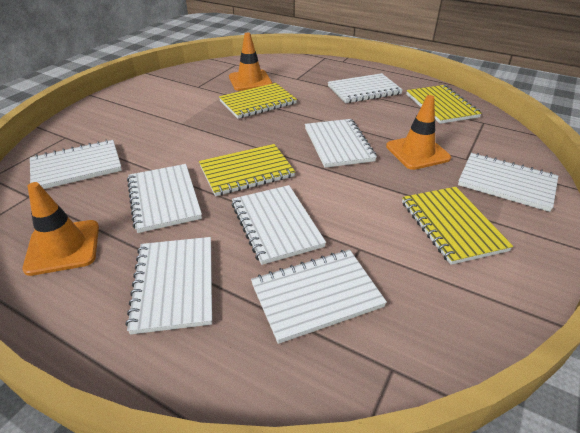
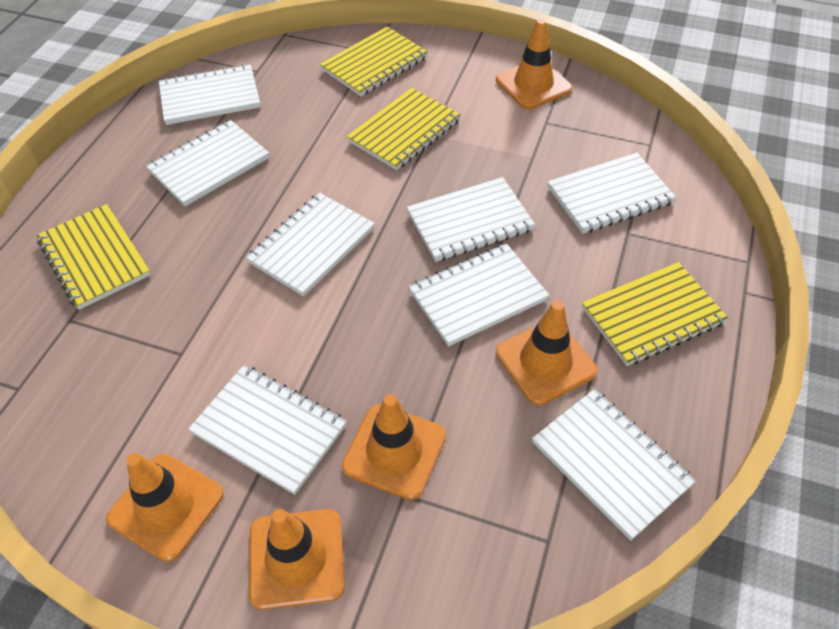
orange traffic cone: [22,182,99,276] [229,33,272,91] [386,95,451,170] = 3 -> [106,453,224,562] [249,509,345,610] [342,394,446,500] [496,18,572,109] [496,300,597,405] = 5

